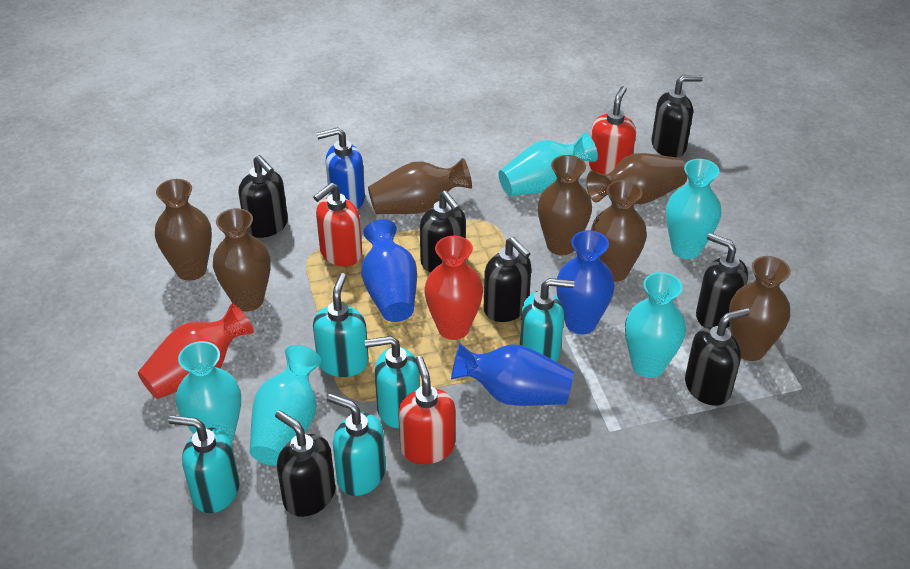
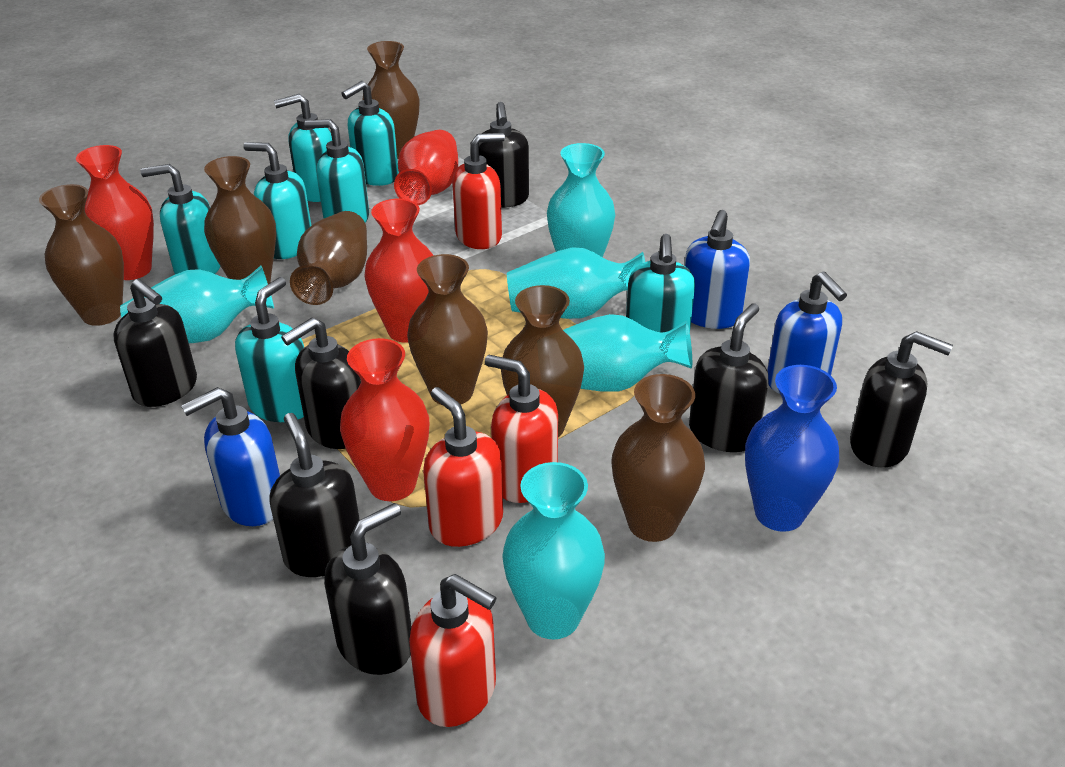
blue soap dispenser: [316,127,365,209] = 1 -> [181,387,280,526] [684,210,750,329] [767,272,847,394] = 3
blue vase: [361,219,417,322] [451,343,574,406] [556,230,615,334] = 3 -> [745,365,839,532] = 1
red soap dispenser: [313,183,362,266] [398,356,455,464] [588,86,636,174] = 3 -> [409,574,497,727] [423,387,503,547] [452,133,505,249] [485,355,558,503] = 4
red vase: [138,304,254,399] [424,236,483,340] = 2 -> [76,145,154,280] [340,338,429,501] [364,199,434,343] [394,130,458,205] = 4
turquoise soap dispenser: [168,415,240,513] [313,273,369,377] [327,394,386,496] [365,336,420,428] [520,278,575,362] = 5 -> [140,164,220,274] [235,277,304,422] [243,142,311,259] [274,94,332,202] [305,119,369,222] [341,81,399,186] [626,234,695,333] = 7

